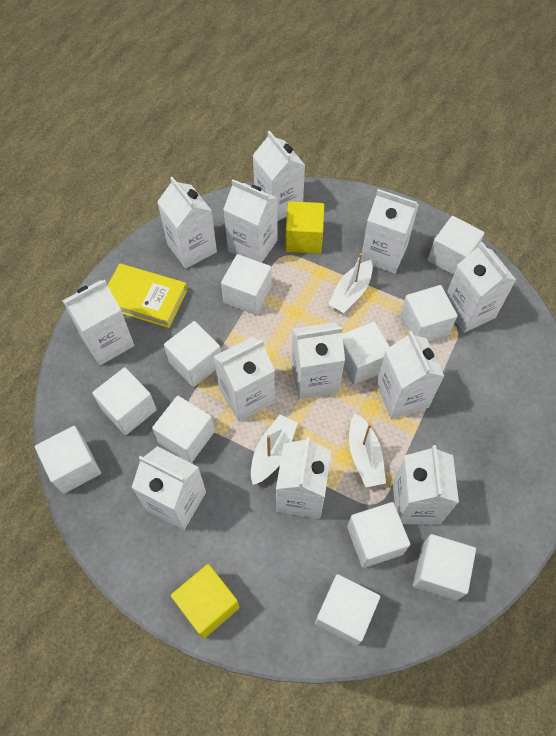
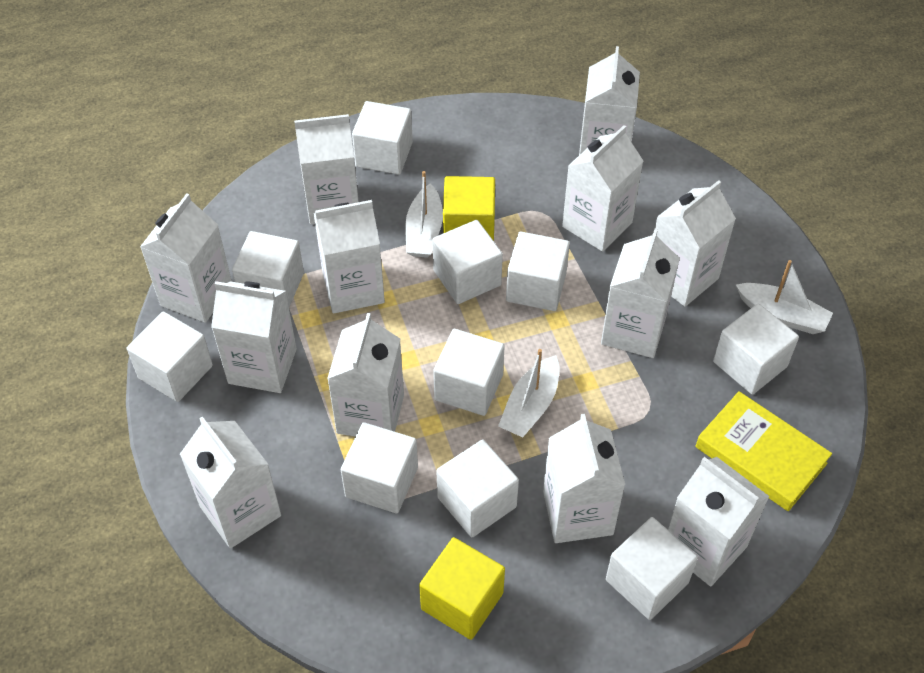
white cube: [35,426,101,494] [92,367,157,435] [152,396,215,463] [164,321,221,387] [221,254,272,315] [315,574,380,646] [342,322,389,385] [347,502,410,568] [400,285,457,342] [413,534,476,601] [428,216,484,275] = 11 -> [127,312,213,402] [232,231,304,307] [341,422,418,514] [352,101,413,175] [432,220,503,304] [433,329,505,416] [436,439,519,537] [506,232,570,311] [606,517,698,620] [713,304,799,395] = 10

